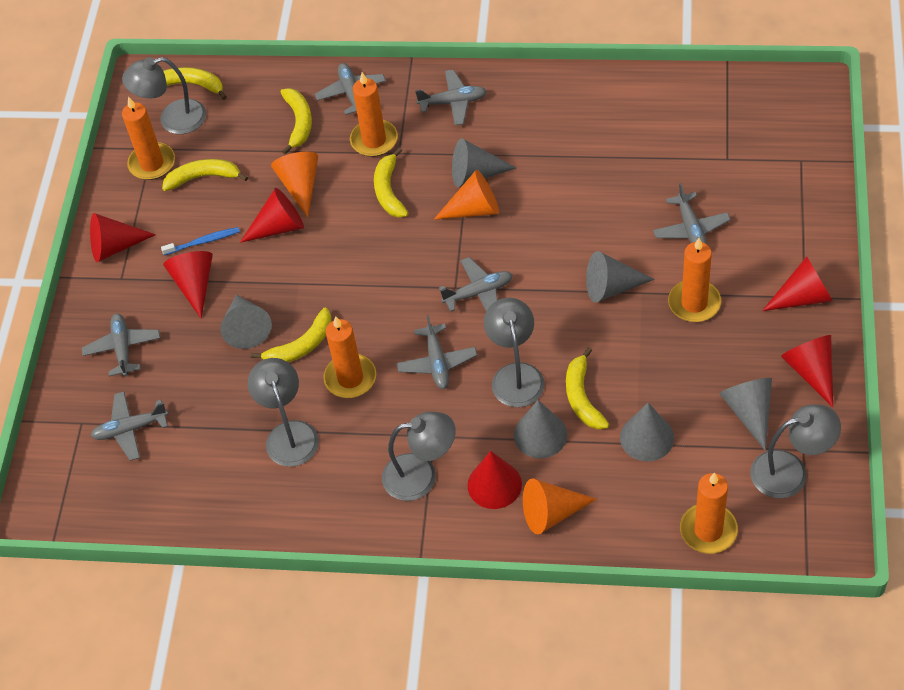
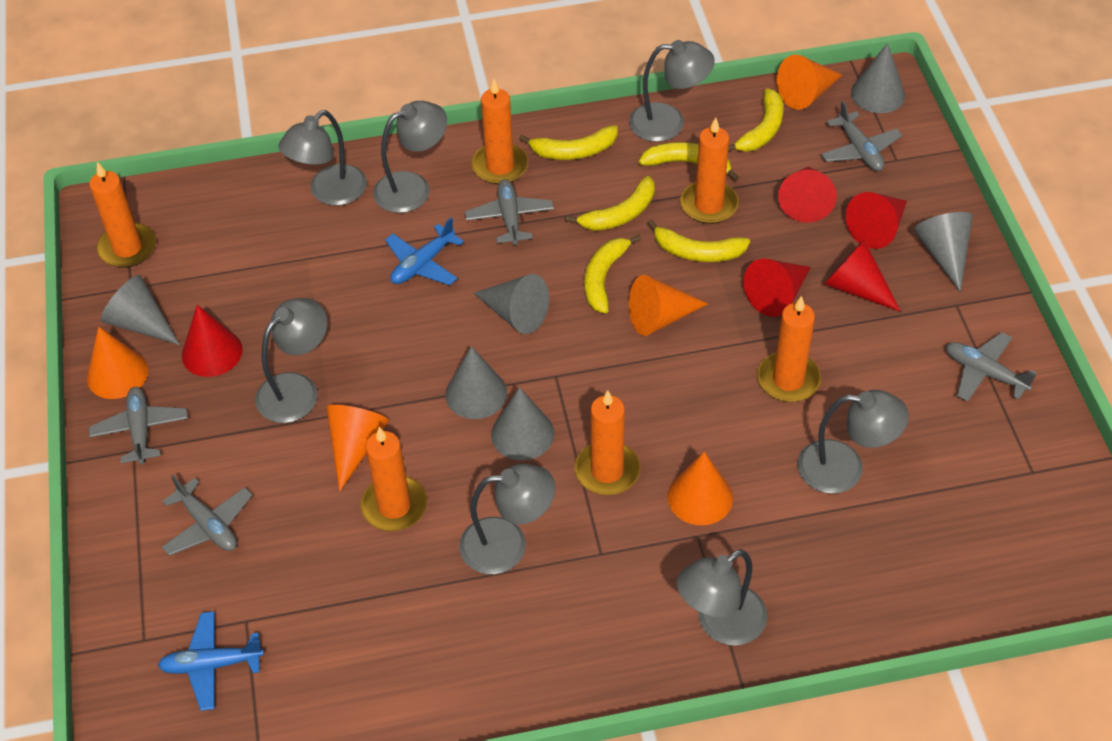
blue plane: none = 0 -> [158,611,264,711] [385,217,464,285] = 2
blue toothbrush: [161,227,240,255] = 1 -> none = 0
grey lamp: [122,57,206,134] [248,358,319,467] [382,412,456,501] [484,298,545,407] [750,404,841,498] = 5 -> [255,298,327,423] [279,110,367,206] [373,101,447,213] [459,464,555,574] [629,40,715,142] [677,549,767,645] [797,390,909,494] = 7
grey plane: [82,313,160,377] [91,391,168,461] [315,63,386,115] [397,315,478,389] [415,70,487,125] [439,257,513,312] [653,183,731,244] = 7 -> [89,387,188,464] [162,475,253,556] [465,180,554,245] [821,101,902,171] [946,332,1036,401] = 5
orange candle: [122,96,175,180] [323,316,376,398] [350,72,398,157] [668,238,721,322] [680,472,738,554] = 5 -> [89,162,156,267] [360,427,427,531] [471,79,528,184] [574,390,641,495] [680,118,739,224] [757,296,821,402] = 6
orange cone: [271,152,318,217] [434,170,499,220] [523,478,597,534] = 3 -> [87,327,148,399] [326,405,389,491] [629,275,708,336] [668,452,733,525] [777,55,842,110] = 5
red cone: [90,213,156,262] [163,251,213,319] [240,188,304,243] [467,451,522,509] [762,256,833,311] [781,335,833,407] = 6 -> [182,305,243,377] [744,259,811,317] [778,167,837,223] [824,240,901,312] [845,192,907,249] = 5

